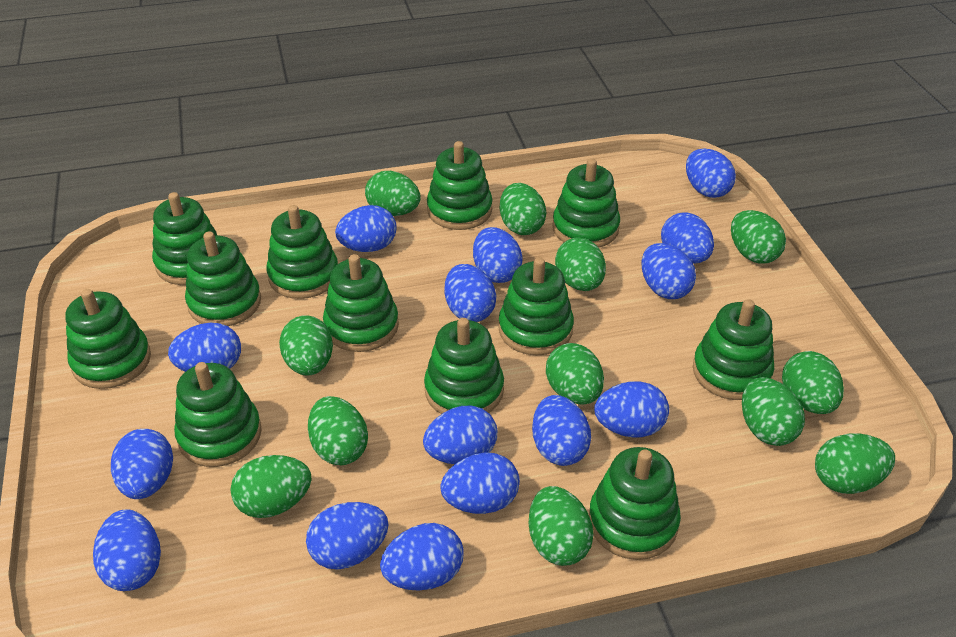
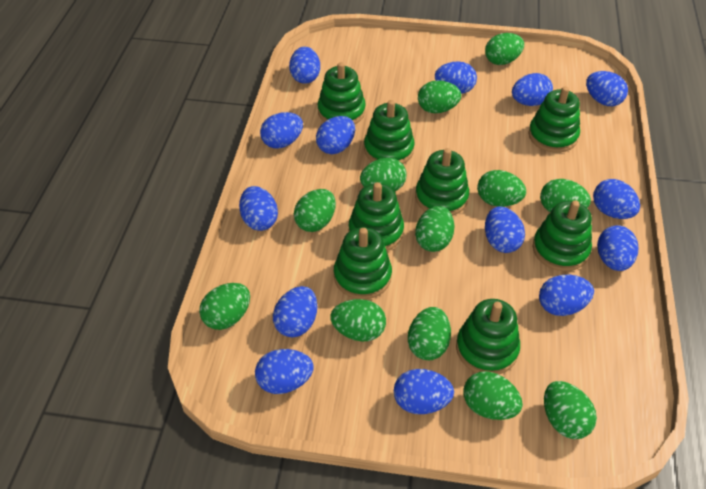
blue egg: [93,509,161,591] [111,429,173,499] [168,323,241,372] [306,502,389,569] [335,205,397,252] [380,523,464,591] [423,406,497,464] [440,452,520,514] [445,264,496,322] [473,227,523,283] [532,395,591,466] [594,381,669,438] [642,243,696,299] [661,213,714,264] [686,148,736,198] = 15 -> [239,186,278,231] [255,349,314,394] [260,112,303,149] [273,286,317,337] [289,47,320,84] [316,116,355,154] [394,369,454,414] [435,62,477,94] [485,206,525,253] [512,73,553,106] [539,275,594,316] [586,71,628,106] [593,179,640,219] [597,225,638,271] = 14
green stacking toy: [65,289,151,389] [152,192,217,285] [174,362,262,467] [185,231,261,326] [266,205,338,299] [323,254,399,352] [424,318,504,414] [427,141,492,230] [499,258,574,355] [552,159,620,248] [589,447,681,560] [693,299,774,400] = 12 -> [318,62,366,124] [334,227,392,299] [349,182,404,251] [364,100,415,164] [415,148,469,216] [456,299,520,375] [528,86,580,153] [533,200,592,271] = 8

